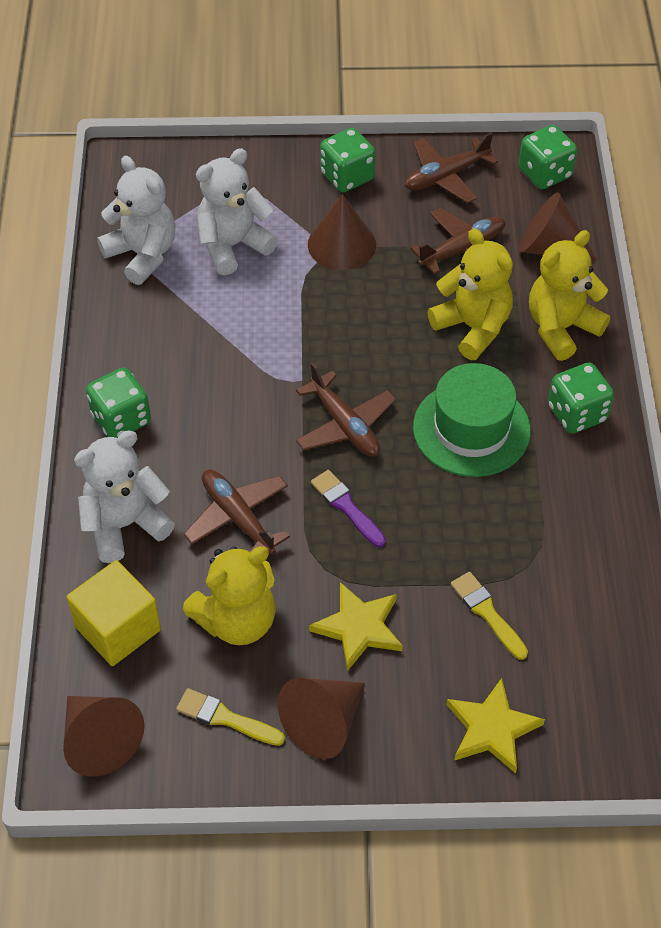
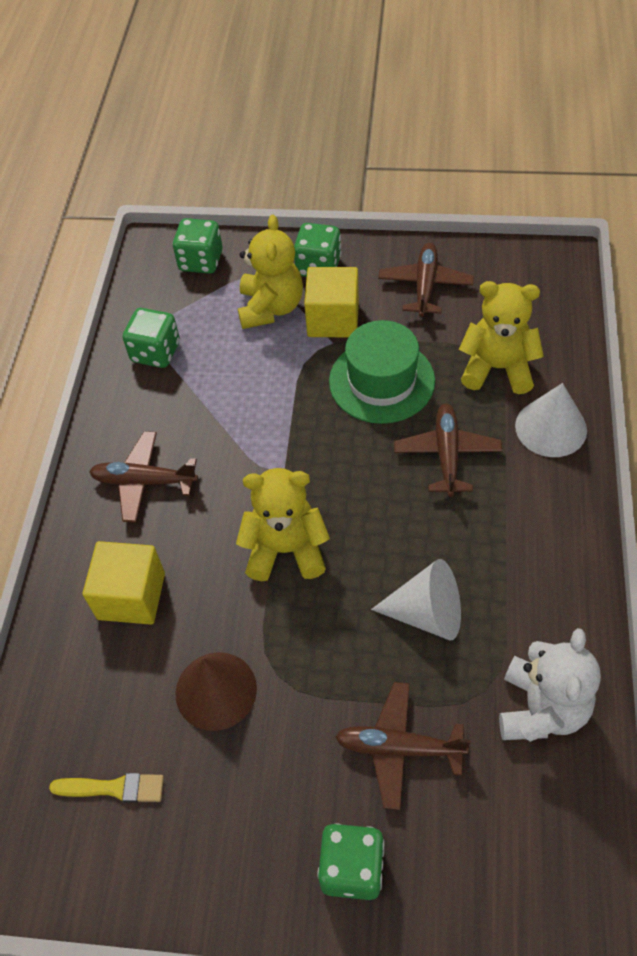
brown cone: [63,696,145,777] [278,678,365,759] [308,194,376,270] [519,193,597,260] = 4 -> [175,652,257,731] = 1
purple brush: [311,470,386,547] = 1 -> none = 0
white cone: none = 0 -> [371,559,461,640] [515,383,587,457] = 2
white teddy bear: [74,430,175,563] [97,156,176,285] [196,148,278,275] = 3 -> [499,628,601,742] = 1
yellow brush: [176,688,285,746] [451,572,528,660] = 2 -> [49,773,164,803] = 1
yellow cube: [67,560,161,666] = 1 -> [83,541,165,625] [304,267,359,338] = 2
yellow star: [309,582,403,671] [446,678,545,774] = 2 -> none = 0

